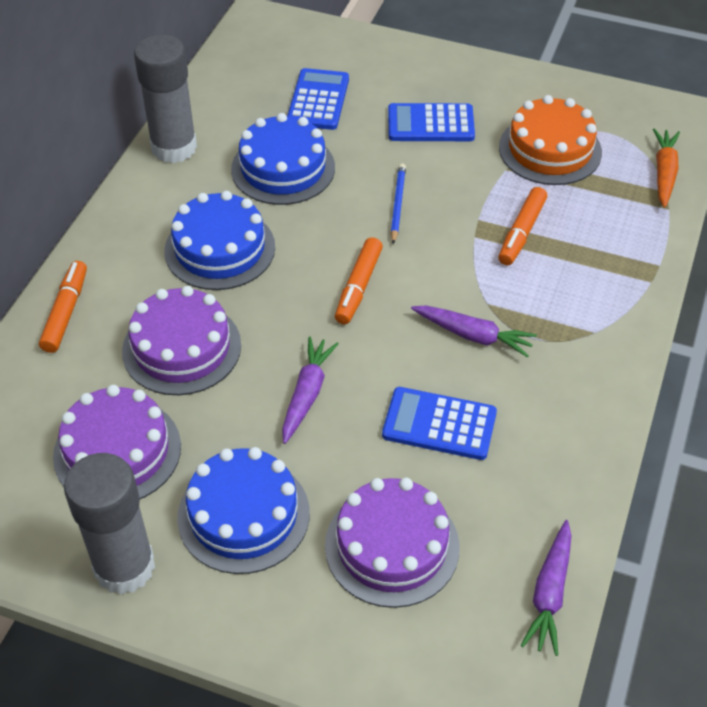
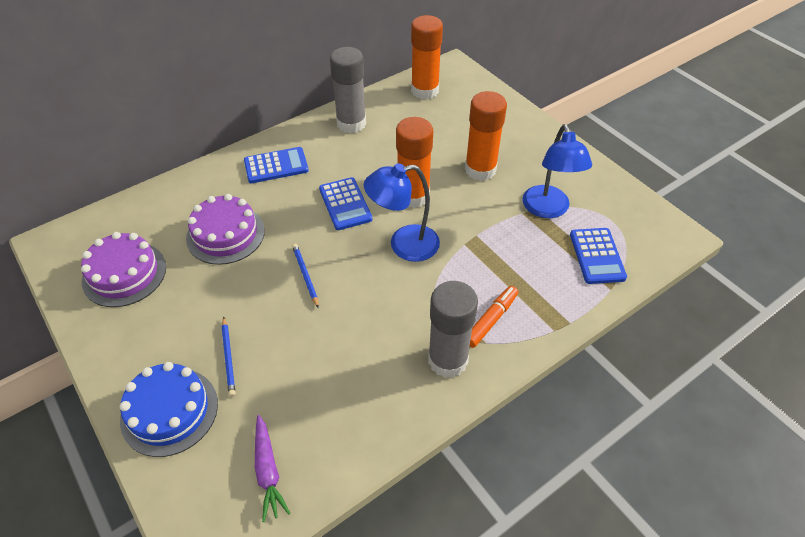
blue cake: [164,191,275,290] [177,447,310,574] [231,113,335,205] = 3 -> [120,362,218,457] = 1
blue lamp: none = 0 -> [364,163,440,262] [523,124,592,218] = 2
blue pencil: [391,163,406,244] = 1 -> [222,317,236,397] [292,243,319,308] = 2
orange cake: [499,95,602,185] = 1 -> none = 0
orange carrot: [653,128,680,208] = 1 -> none = 0
orange glue stick: none = 0 -> [396,117,433,208] [411,15,443,99] [465,91,507,181] = 3
orange marker: [39,261,87,353] [335,237,383,324] [498,187,547,265] = 3 -> [470,286,518,348] = 1
purple cake: [53,385,181,499] [122,286,241,395] [325,477,460,608] = 3 -> [81,232,166,307] [186,194,265,265] = 2
purple carrot: [282,337,339,444] [411,305,537,357] [521,520,572,656] = 3 -> [255,415,290,522] = 1

